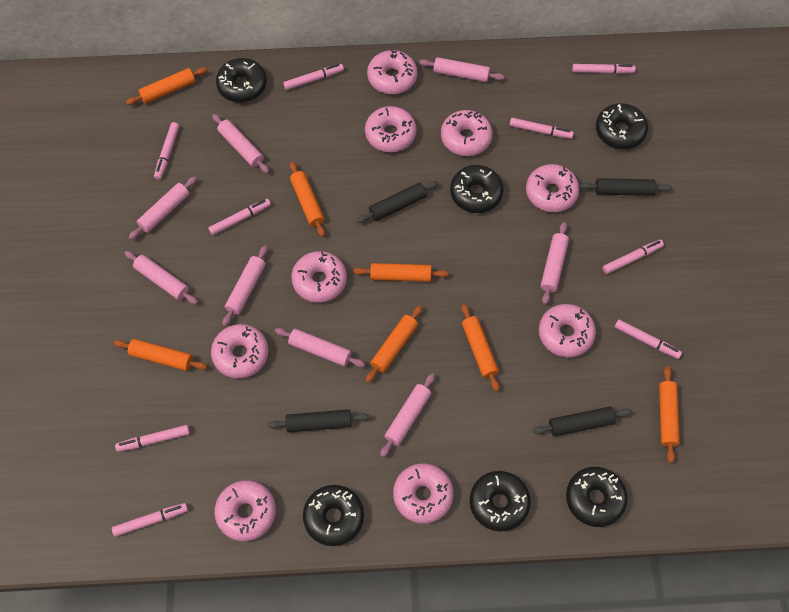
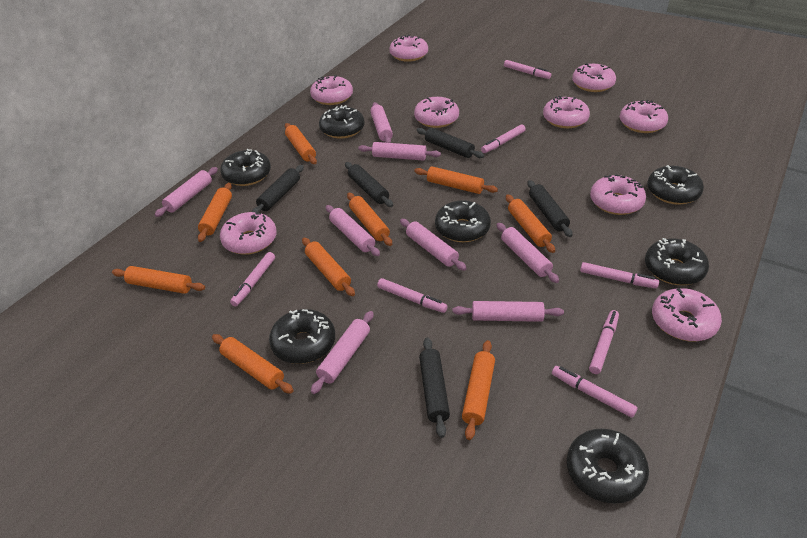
black donut: [216,58,267,102] [303,485,364,546] [450,165,503,213] [470,471,531,532] [566,467,628,527] [596,103,648,149] = 6 -> [220,149,271,186] [269,309,335,364] [319,105,365,139] [435,200,491,242] [567,428,649,504] [645,238,709,285] [647,165,704,205] = 7
black rolling pin: [268,409,369,433] [357,181,439,223] [533,407,632,436] [579,178,672,196] = 4 -> [252,165,304,213] [345,162,393,207] [417,128,484,158] [419,337,450,438] [527,180,573,237] = 5
orange rolling pin: [113,339,207,371] [126,67,207,105] [290,162,325,237] [353,263,449,282] [366,305,422,383] [461,304,500,392] [659,366,680,463] = 7 -> [112,266,205,294] [198,183,232,242] [212,334,294,393] [285,123,317,164] [302,238,355,296] [347,193,392,246] [414,166,498,194] [462,340,495,440] [506,194,555,253] = 9
pink marker: [112,503,188,537] [115,425,190,452] [154,122,179,180] [208,199,271,235] [283,64,344,90] [510,118,574,139] [572,64,636,74] [603,240,664,274] [615,319,682,359] = 9 -> [230,252,275,306] [377,278,448,313] [481,124,526,153] [504,60,551,79] [552,366,638,418] [580,262,659,288] [589,310,619,374] = 7

